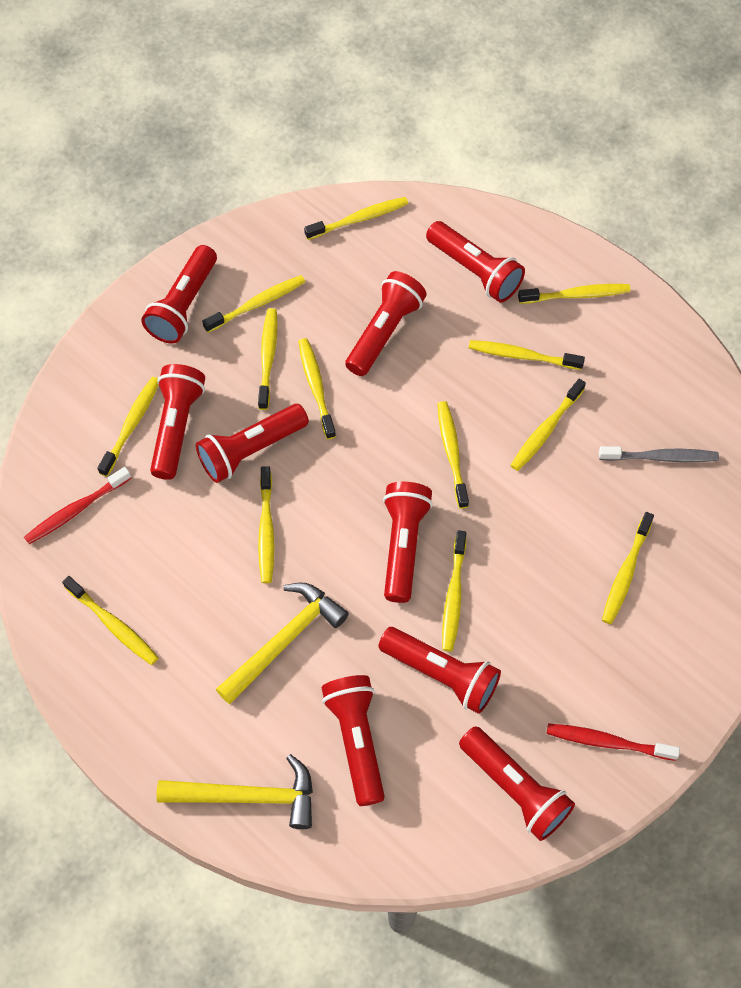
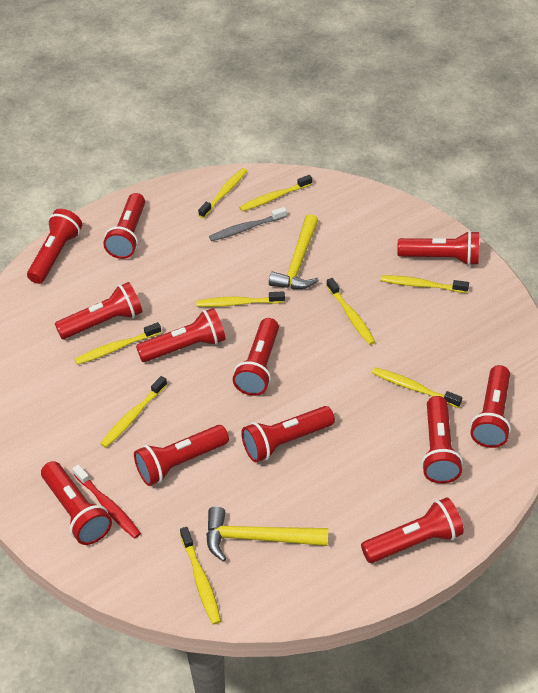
red flashlight: [141,245,217,344] [150,364,205,480] [196,404,309,483] [321,675,385,806] [345,271,427,376] [378,627,501,714] [383,482,433,603] [426,221,525,302] [459,726,575,841] = 9 -> [27,209,82,284] [41,461,112,545] [55,282,142,339] [103,193,145,259] [134,425,229,486] [136,308,226,362] [233,318,279,396] [241,406,335,463] [361,498,464,563] [397,231,479,266] [421,396,463,484] [470,365,511,448] = 12
red toothbrush: [24,467,131,544] [546,723,680,761] = 2 -> [72,465,141,539] = 1
yellow toothbrush: [62,576,159,665] [97,377,158,477] [202,275,305,333] [258,308,277,410] [258,466,274,583] [298,338,336,439] [304,197,408,240] [437,401,469,509] [442,530,466,651] [469,340,585,370] [510,379,586,471] [518,284,631,304] [602,512,654,624] = 13 -> [74,322,161,365] [100,376,167,448] [180,527,221,625] [196,291,285,307] [198,168,247,218] [239,175,312,212] [326,278,375,345] [372,367,462,408] [381,275,469,293] = 9

